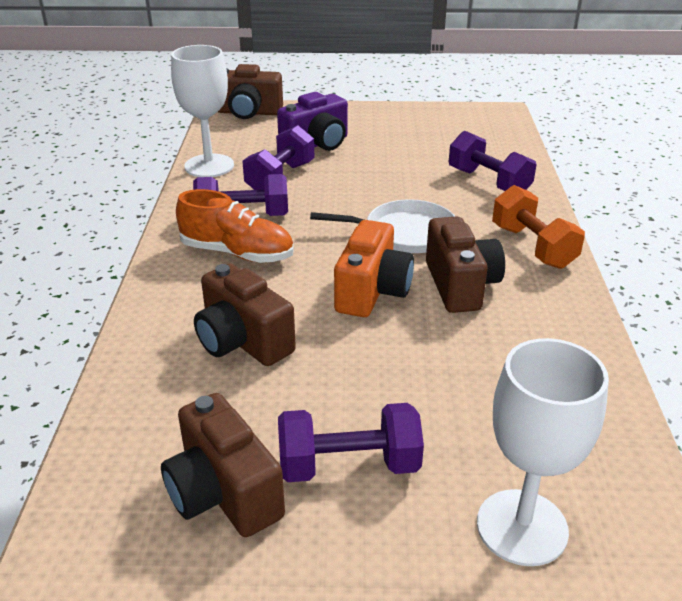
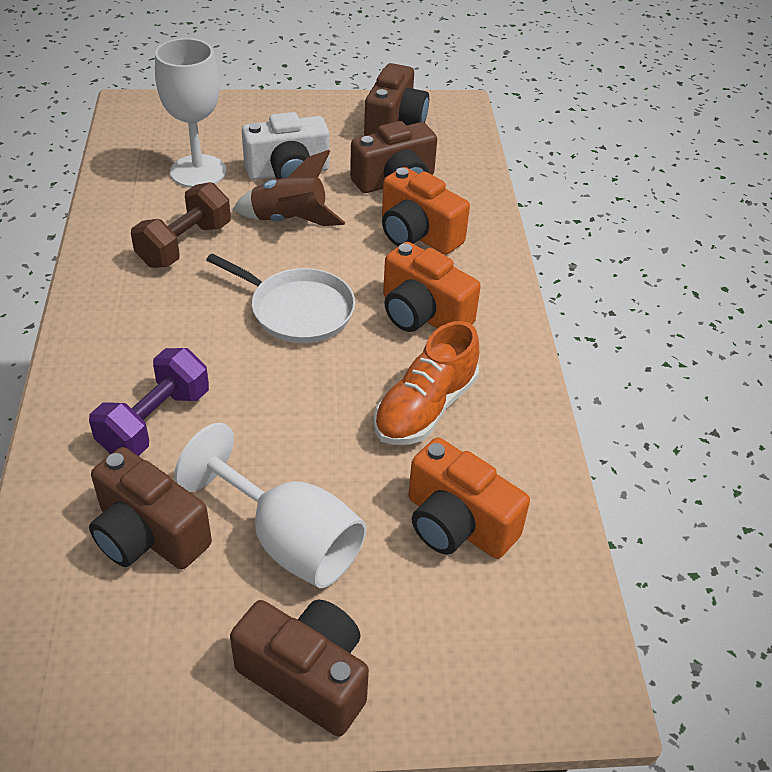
brown dumbbell: none = 0 -> [131,182,231,268] = 1
brown rocket: none = 0 -> [233,150,345,226] = 1
orange camera: [334,220,414,317] = 1 -> [382,167,470,255] [383,242,481,332] [408,438,530,559] = 3
orange dumbbell: [492,185,585,269] = 1 -> none = 0
purple camera: [277,92,348,151] = 1 -> none = 0
purple dumbbell: [193,174,288,216] [242,125,314,190] [278,403,424,482] [449,131,537,191] = 4 -> [89,348,209,456] = 1
white camera: none = 0 -> [242,112,329,180] = 1

